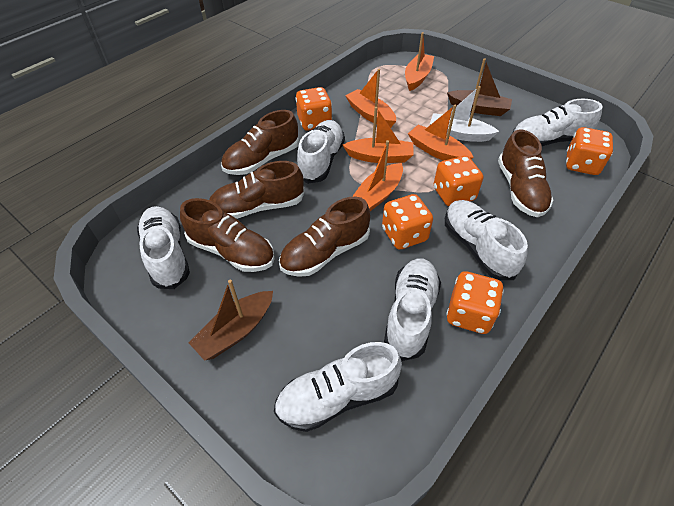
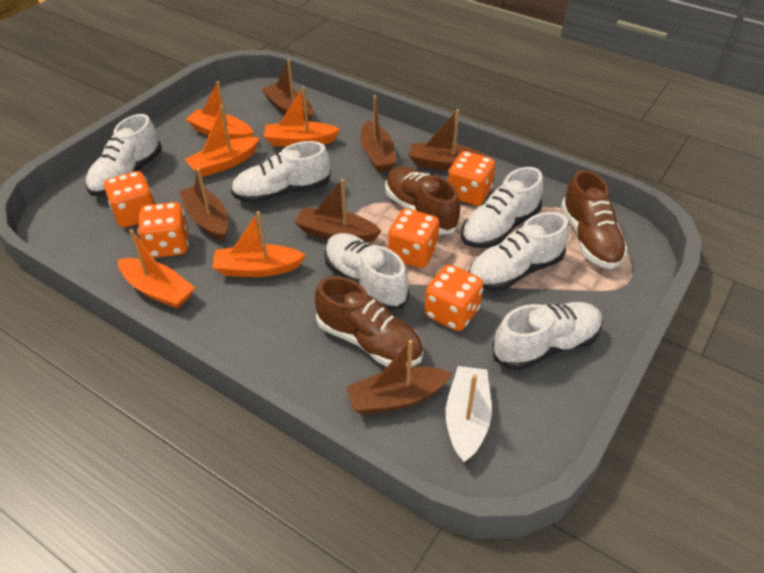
brown boat: [189,280,273,361] [447,58,512,116] = 2 -> [179,168,228,242] [262,59,313,121] [294,179,381,243] [346,339,452,415] [360,95,397,172] [409,109,488,171] = 6
brown shoe: [180,198,275,272] [209,161,305,219] [221,110,299,175] [279,197,370,277] [498,129,553,217] = 5 -> [315,276,424,367] [385,166,460,235] [561,170,627,269] = 3

